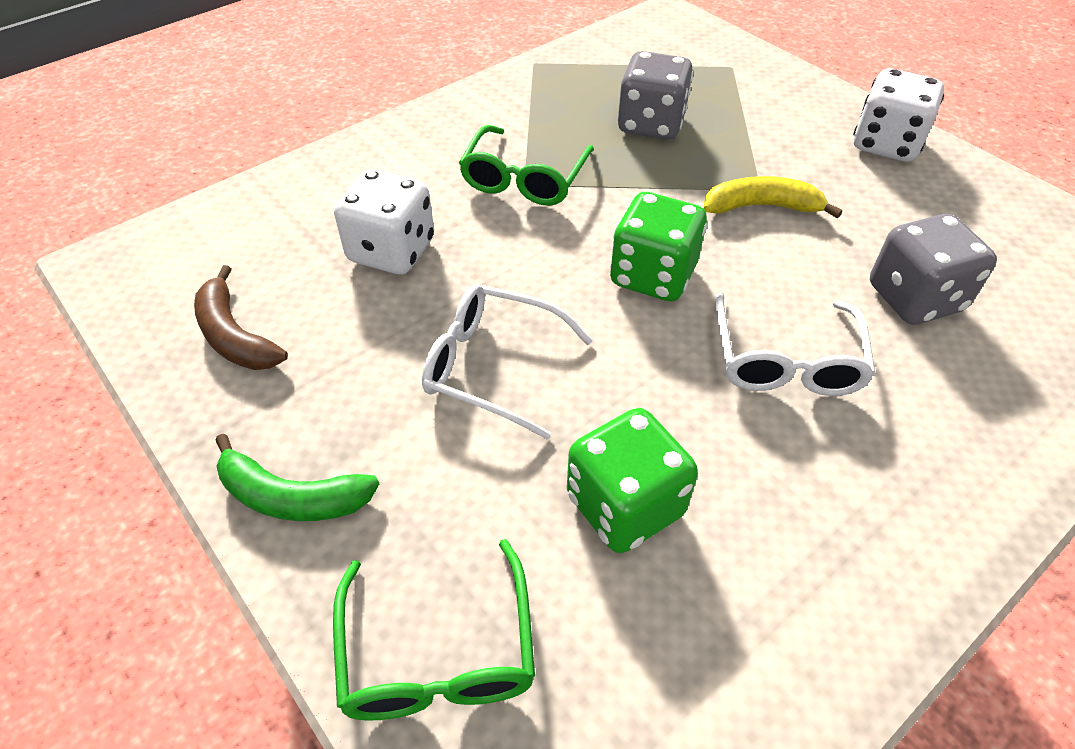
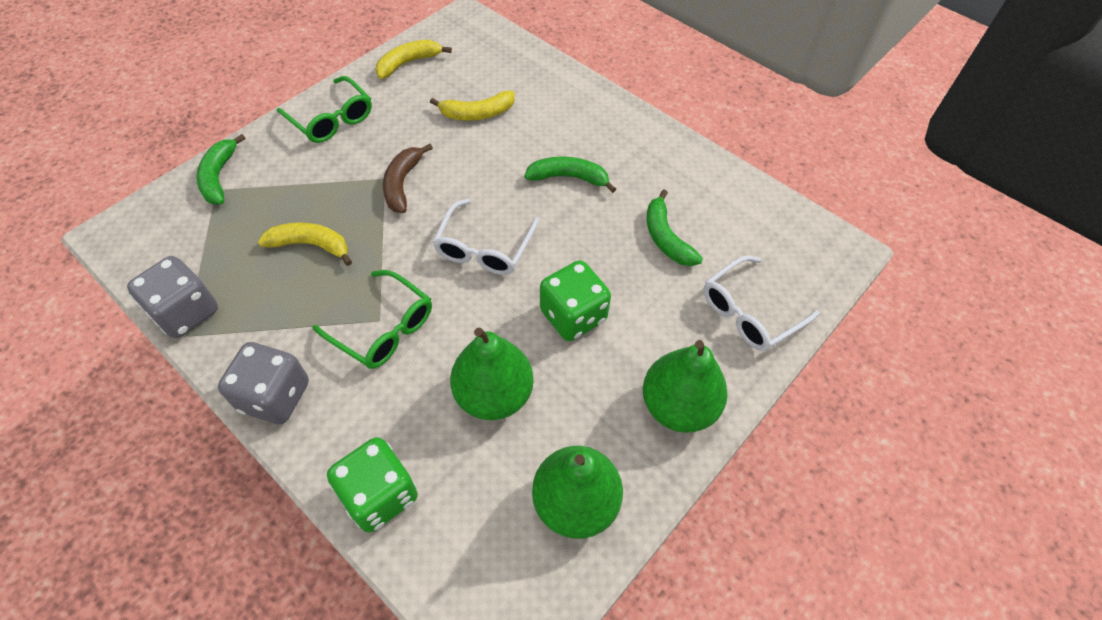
green banana: [215,434,379,521] = 1 -> [196,134,246,204] [524,156,616,193] [647,189,703,266] = 3
green pear: none = 0 -> [450,327,534,420] [532,446,623,539] [643,340,728,433] = 3
white dice: [334,169,434,275] [853,69,944,162] = 2 -> none = 0
yellow banana: [704,176,842,218] = 1 -> [258,222,352,266] [375,40,452,79] [430,91,515,120] = 3

